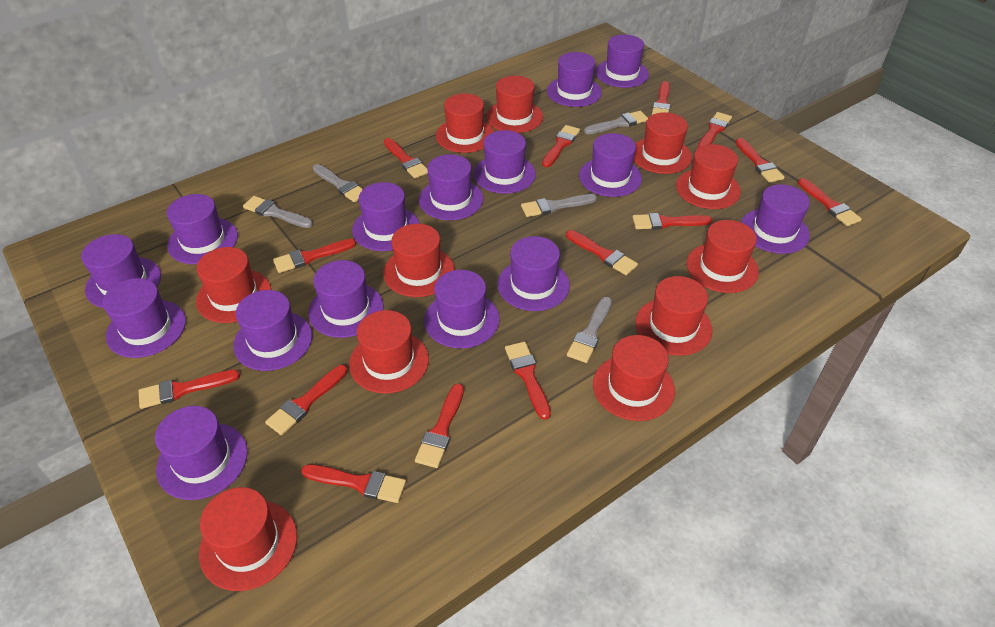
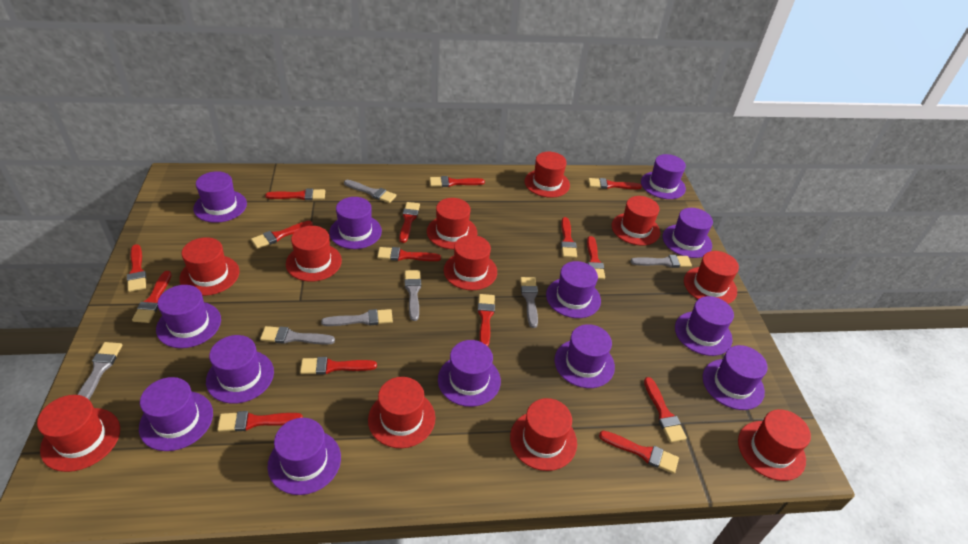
grey brush: [243,196,313,228] [313,164,363,203] [521,194,597,217] [567,297,612,363] [584,111,648,134] = 5 -> [77,342,122,399] [260,326,335,345] [321,309,393,326] [344,180,396,203] [405,270,421,321] [520,277,538,328] [630,255,692,268] = 7
purple hat: [81,234,161,308] [103,278,186,358] [155,406,248,500] [167,194,238,264] [233,290,312,371] [308,260,384,338] [352,182,420,251] [419,154,483,220] [424,270,500,348] [473,130,536,194] [497,236,570,311] [547,52,602,107] [579,133,642,197] [595,35,649,88] [741,184,810,254] = 15 -> [139,377,213,451] [156,285,221,348] [193,171,247,223] [206,335,274,404] [267,418,341,495] [329,197,382,249] [438,340,501,407] [546,261,601,318] [554,324,615,388] [641,154,686,199] [663,208,713,258] [675,296,734,356] [703,345,768,410] = 13
red brush: [139,370,240,409] [265,365,348,435] [273,239,356,273] [301,464,406,503] [384,138,428,178] [415,384,464,468] [505,342,551,420] [542,125,580,167] [566,230,638,275] [633,213,712,230] [652,81,670,115] [697,112,732,149] [735,138,784,183] [798,178,862,226] = 14 -> [127,244,146,292] [132,271,172,323] [217,411,303,432] [251,221,313,249] [265,189,325,200] [300,357,377,375] [377,247,441,261] [399,202,420,243] [430,176,485,187] [478,294,495,346] [561,217,577,258] [587,236,605,280] [588,178,642,189] [599,431,679,474] [644,377,687,443] = 15

